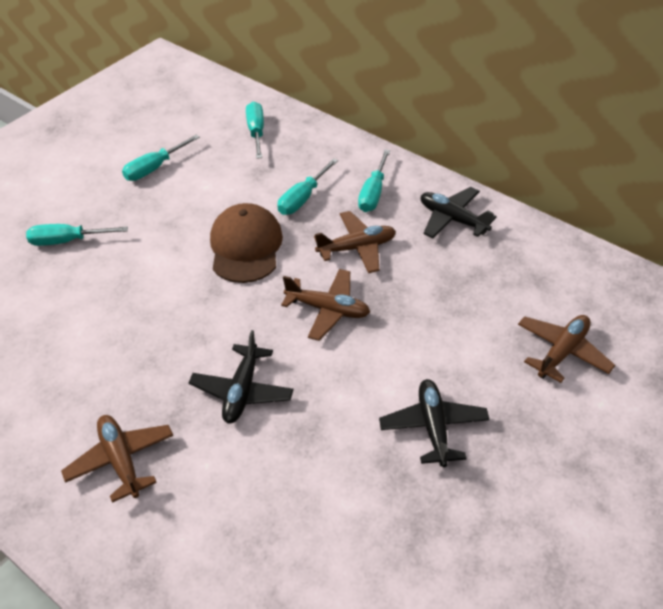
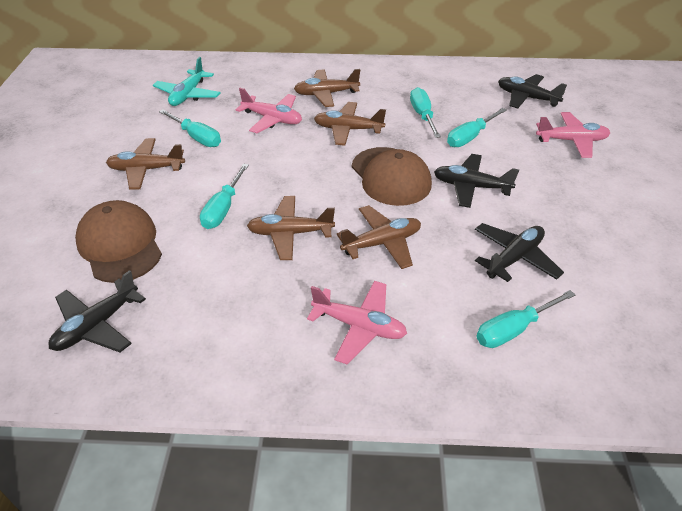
black plane: [189,330,294,423] [379,379,490,467] [421,187,497,239] = 3 -> [49,270,146,352] [434,154,519,208] [475,223,564,282] [498,74,567,108] = 4
brown cap: [210,203,283,283] = 1 -> [75,200,162,283] [352,147,432,206] = 2
brown plane: [61,415,173,503] [281,269,370,341] [314,211,396,273] [518,315,615,383] = 4 -> [106,138,185,190] [247,196,335,260] [294,69,360,107] [314,102,386,146] [337,205,421,269] = 5
pink plane: none = 0 -> [236,88,302,133] [307,281,407,365] [536,112,610,158] = 3
turquoise plane: none = 0 -> [153,57,221,106] = 1

